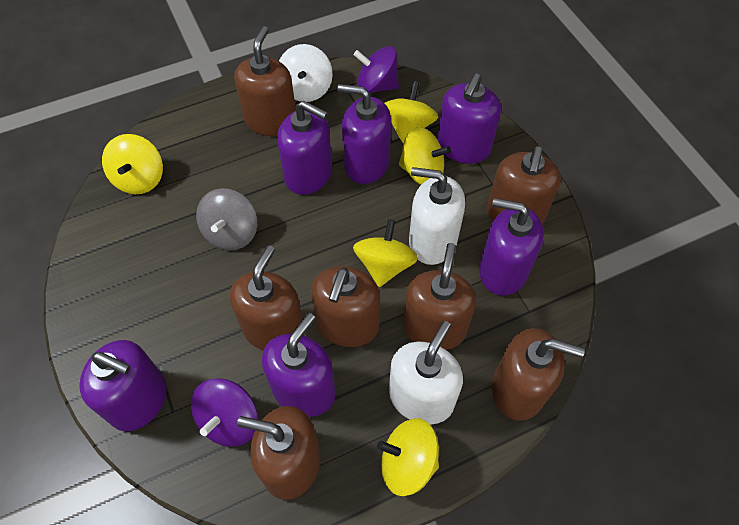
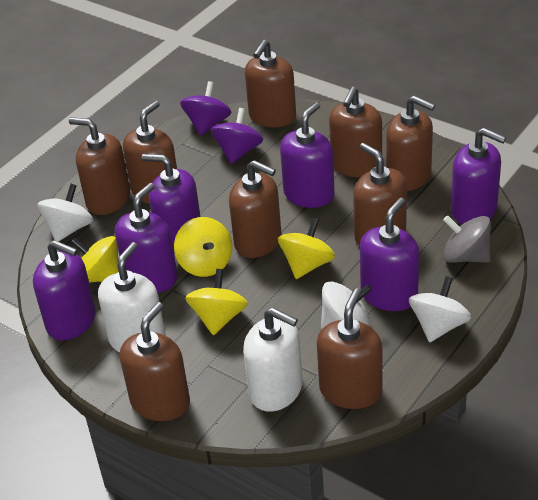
brown soap dispenser: [230,245,303,350] [234,26,296,136] [237,406,321,500] [311,266,380,347] [403,243,476,350] [487,146,561,224] [492,328,585,421] = 7 -> [69,117,130,215] [120,302,190,421] [123,101,177,204] [229,160,281,258] [245,40,296,128] [317,289,383,409] [329,87,382,177] [353,143,407,246] [386,95,435,191] = 9
white spinning top: [279,44,333,102] = 1 -> [38,184,93,242] [321,282,372,329] [409,276,471,342] = 3
yellow spinning top: [102,134,163,194] [353,219,418,287] [377,418,439,496] [385,81,438,143] [399,127,451,185] = 5 -> [70,236,119,283] [174,217,232,277] [185,269,248,335] [278,218,335,279] = 4

